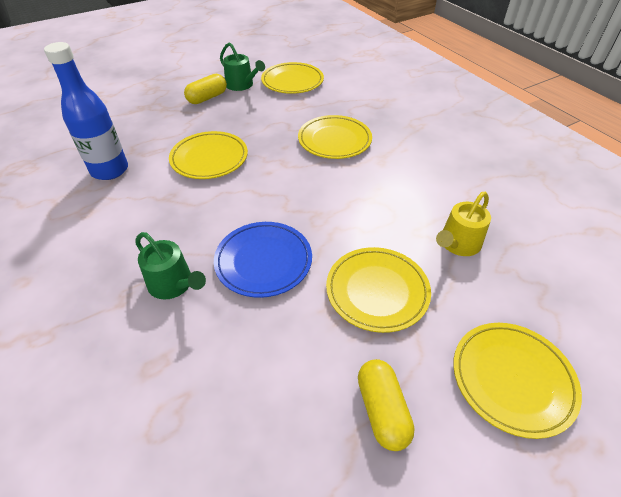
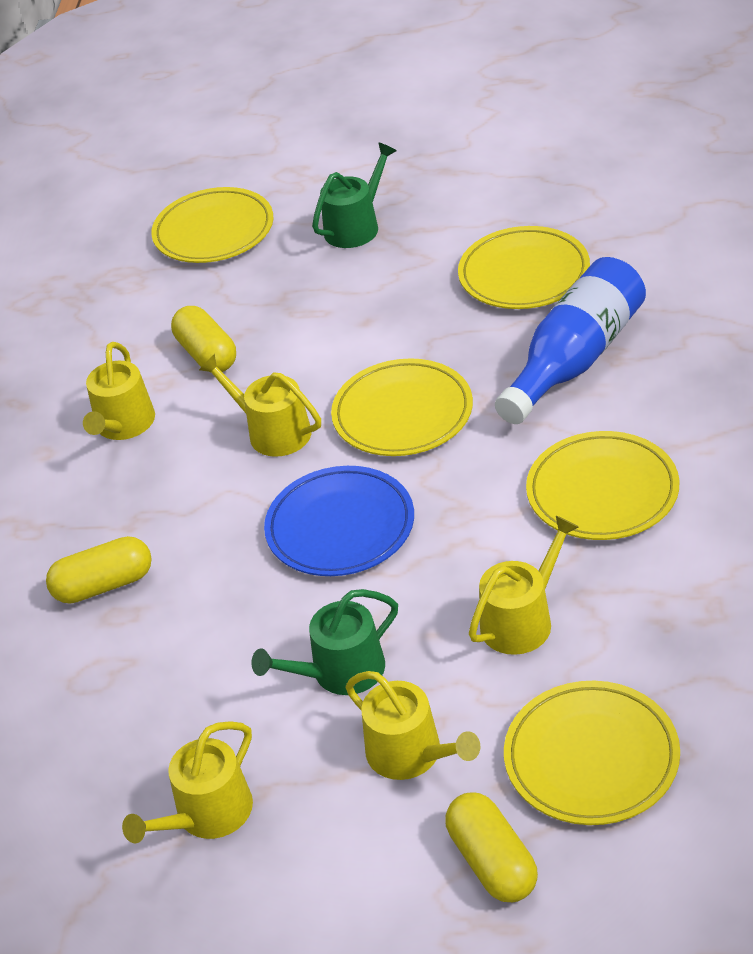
yellow capsule: [184,74,227,104] [358,359,415,451] = 2 -> [46,536,152,604] [171,306,236,372] [445,792,538,902] = 3
yellow watering can: [436,192,491,256] = 1 -> [83,342,155,440] [122,721,253,843] [199,354,321,457] [345,671,480,780] [469,516,579,655] = 5

